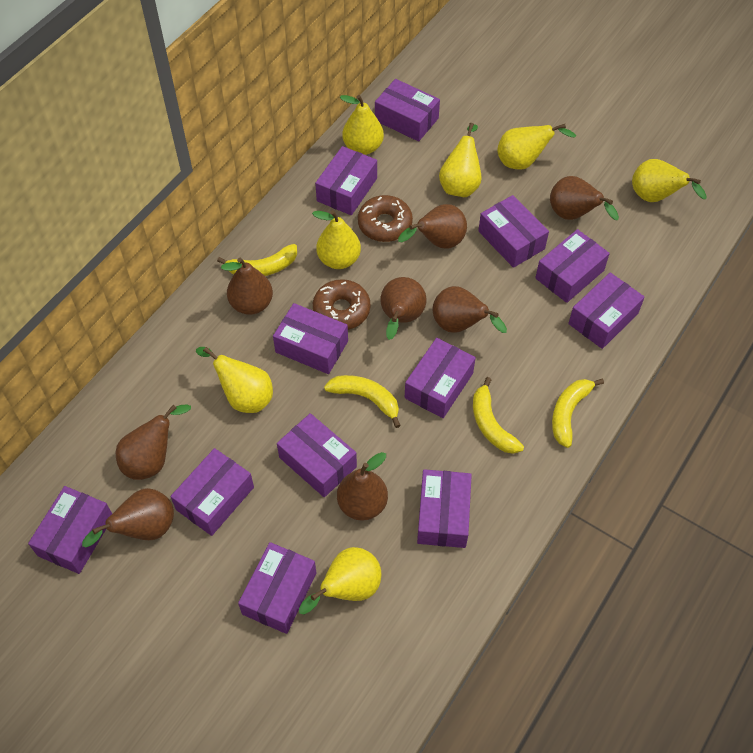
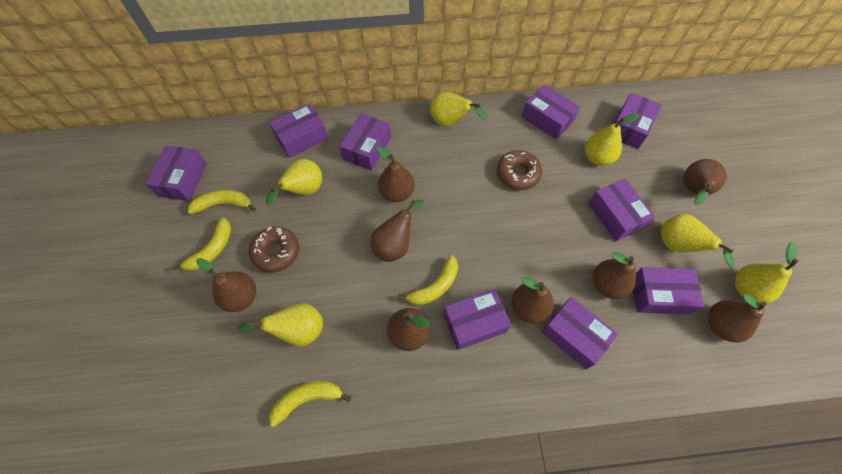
purple box: [28,486,112,574] [171,448,254,536] [238,542,316,634] [273,303,348,374] [277,413,357,497] [315,146,377,215] [375,79,440,142] [405,338,476,418] [417,469,472,548] [478,195,549,268] [535,229,610,303] [568,272,645,349] = 12 -> [146,145,207,201] [269,104,328,158] [339,113,391,171] [443,289,511,350] [522,85,580,139] [542,297,618,369] [588,179,655,241] [614,93,662,149] [633,267,704,314] = 9
yellow pear: [196,347,273,413] [299,547,381,614] [312,210,361,269] [340,95,384,155] [439,123,482,197] [497,124,576,170] [632,159,707,202] = 7 -> [238,303,323,346] [266,159,322,205] [430,91,487,126] [585,113,640,166] [661,214,734,268] [735,242,799,304] = 6

